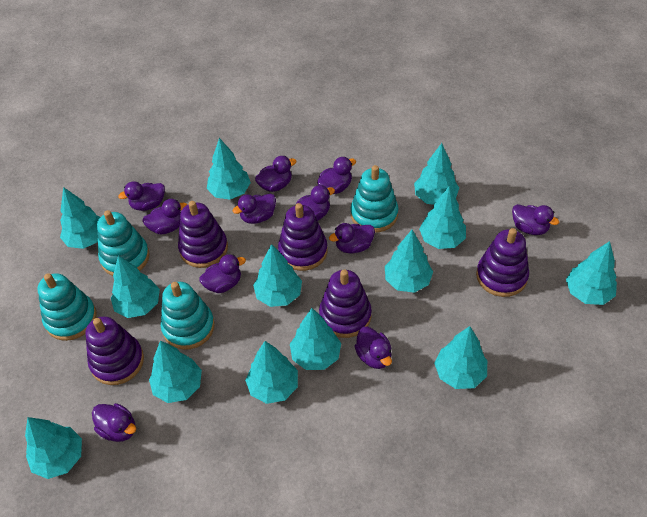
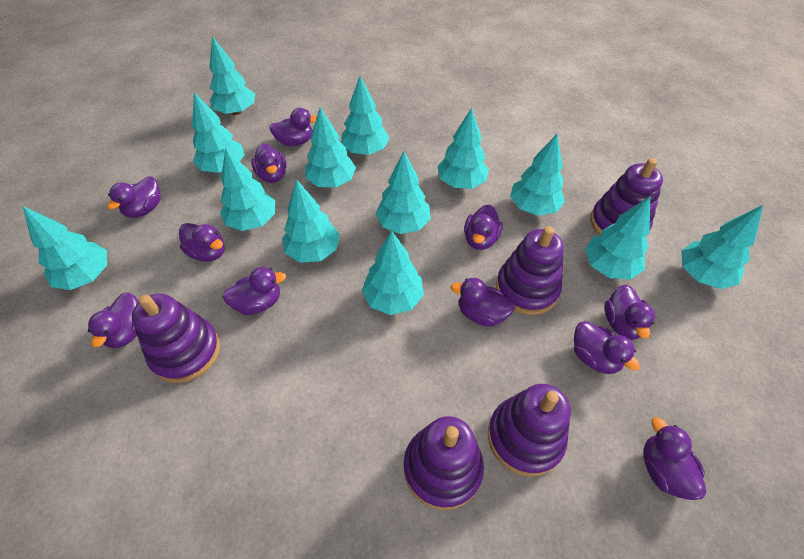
turquoise stacking toy: [38,273,97,341] [97,210,150,276] [161,282,215,349] [350,165,398,233] = 4 -> none = 0

